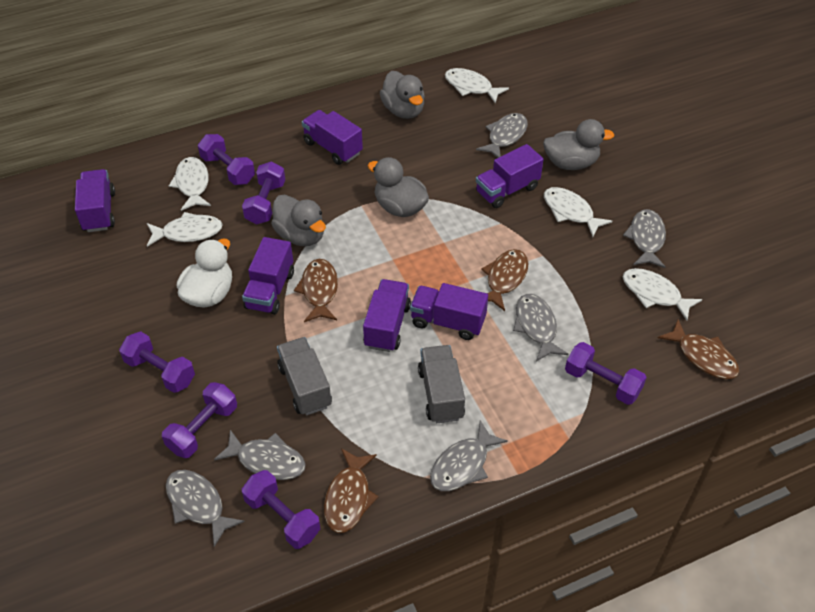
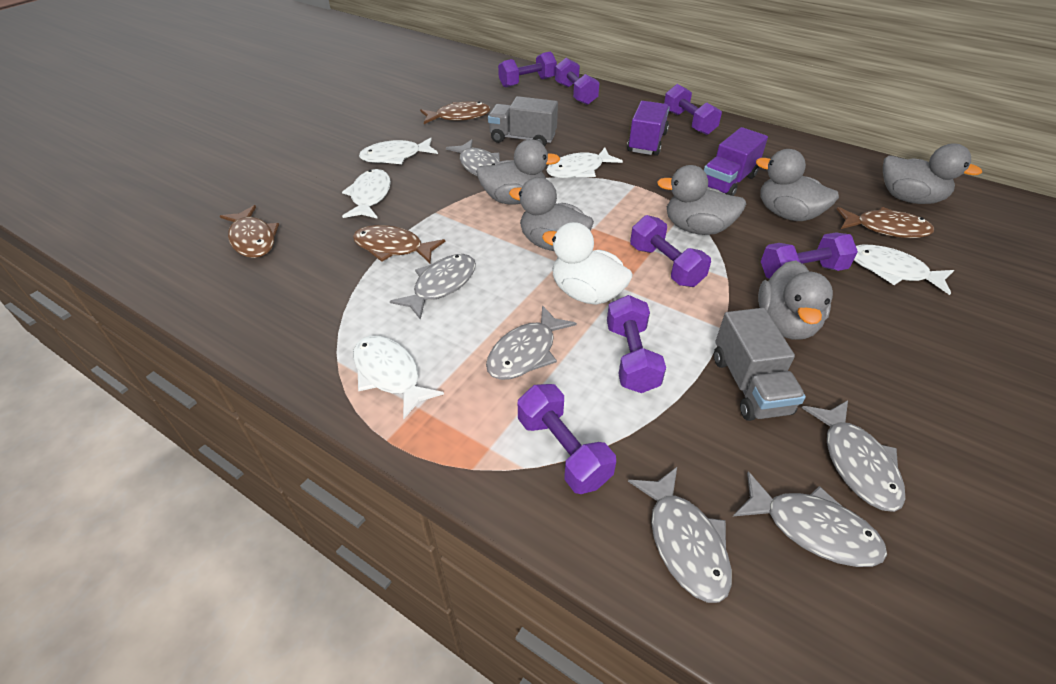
grey duck: [271,195,326,246] [368,157,429,217] [380,71,425,119] [543,119,615,170] = 4 -> [476,139,560,205] [509,177,594,251] [657,165,746,235] [756,149,839,221] [758,260,833,340] [883,144,982,204] = 6
purple dumbbell: [119,332,195,393] [162,382,237,458] [198,134,255,185] [242,161,285,224] [242,470,320,549] [565,342,647,405] = 6 -> [498,52,557,88] [518,384,616,494] [555,58,600,105] [607,295,666,393] [630,215,711,287] [664,84,722,135] [761,232,858,279] = 7
purple truck: [75,169,115,232] [242,237,294,314] [302,110,363,165] [363,279,411,352] [410,283,488,340] [476,144,544,208] = 6 -> [627,101,670,156] [704,127,768,196] = 2

